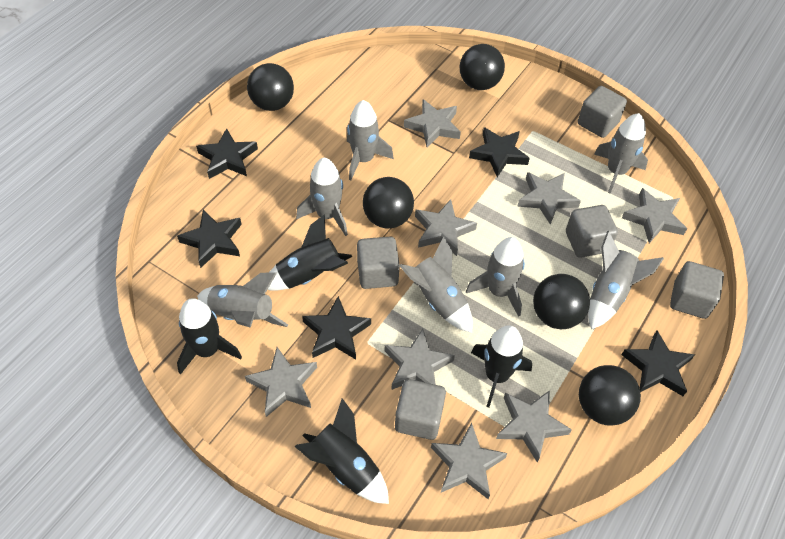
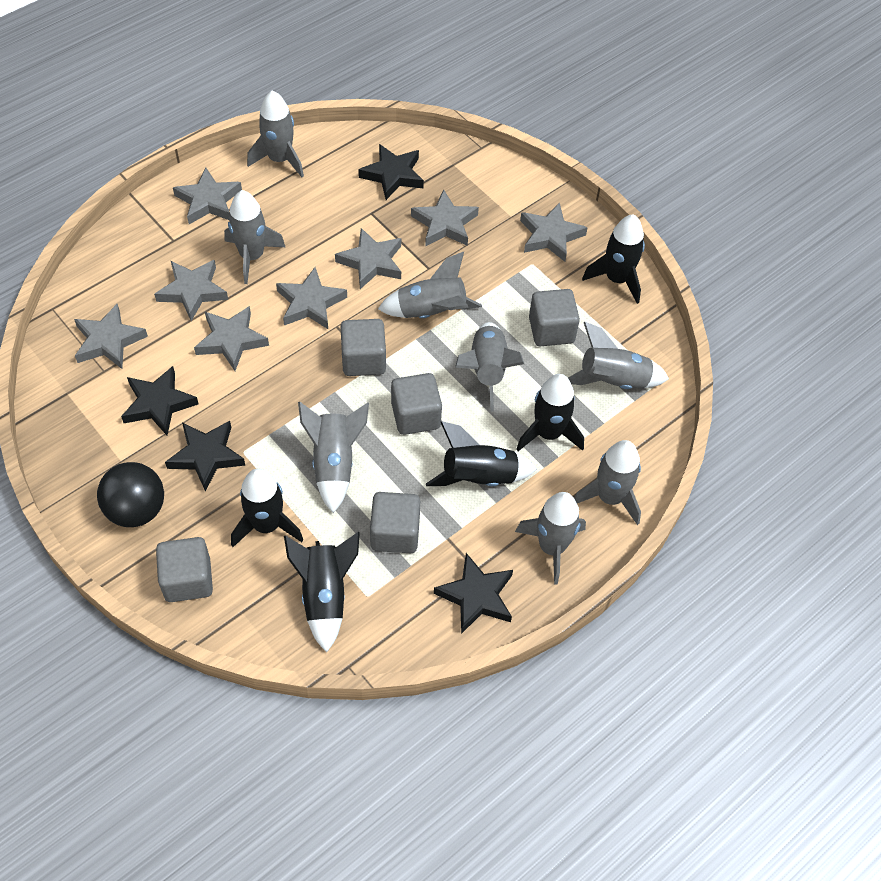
black ball: [247,63,294,111] [363,177,414,229] [460,44,505,90] [533,274,590,329] [579,365,641,426] = 5 -> [97,462,164,527] = 1
black rocket: [177,298,242,375] [267,214,352,291] [294,398,389,504] [471,325,532,408] = 4 -> [231,469,303,547] [284,532,360,652] [426,421,537,486] [516,374,584,451] [582,214,645,304] = 5
black star: [177,210,242,268] [196,128,258,179] [302,296,371,359] [469,127,530,177] [622,330,695,396] = 5 -> [121,366,199,435] [165,421,245,492] [358,144,424,200] [434,553,513,634] = 4
grey rocket: [197,272,288,328] [296,158,348,236] [347,100,394,180] [399,237,473,333] [466,237,525,317] [588,231,664,329] [594,113,648,194] = 7 -> [224,190,285,284] [247,90,304,177] [298,402,369,513] [378,252,482,318] [455,322,524,412] [515,492,586,584] [568,322,669,389] [574,440,641,525] = 8

